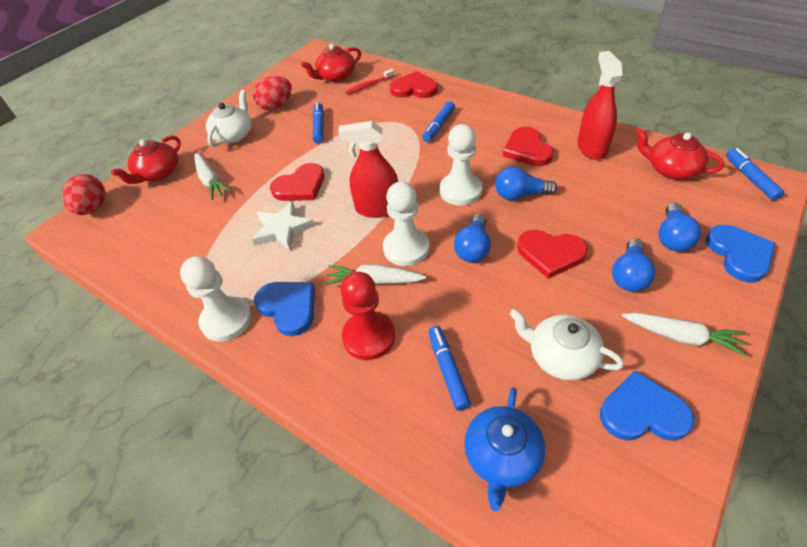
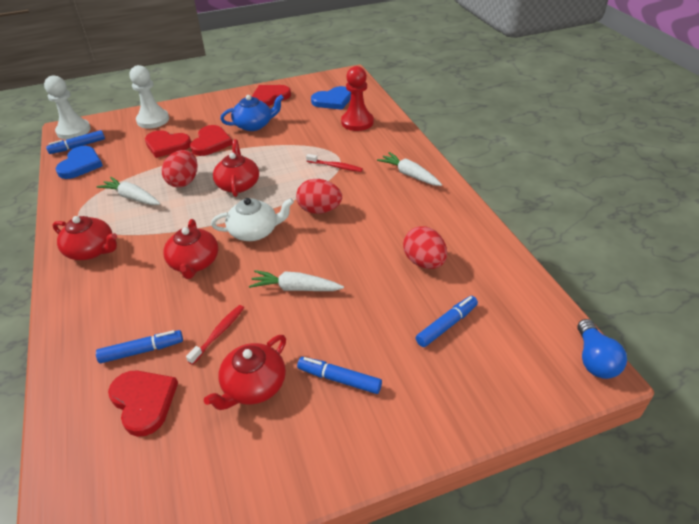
blue heart: [254,282,315,336] [600,370,695,441] [706,225,775,282] = 3 -> [55,146,103,179] [311,86,351,110] = 2
blue light bulb: [454,214,491,263] [495,167,557,200] [612,238,655,292] [659,203,701,252] = 4 -> [577,319,627,379] = 1
red egg: [62,174,105,215] [253,76,292,110] = 2 -> [162,150,198,188] [296,179,342,214] [403,226,447,269] = 3
red spray bottle: [338,121,398,218] [577,51,623,160] = 2 -> none = 0
red teapot: [111,136,181,184] [301,44,361,82] [635,128,724,179] = 3 -> [53,216,117,260] [163,219,218,279] [204,335,286,410] [213,139,259,197] = 4
red toothbrush: [345,69,395,94] = 1 -> [186,305,244,365] [306,154,363,172] = 2
white pawn: [180,256,252,342] [383,182,429,266] [440,124,482,205] = 3 -> [44,76,91,140] [130,65,169,129] = 2
white star: [252,201,315,251] = 1 -> none = 0
white teapot: [206,90,252,147] [510,309,624,380] = 2 -> [211,198,294,241] = 1

